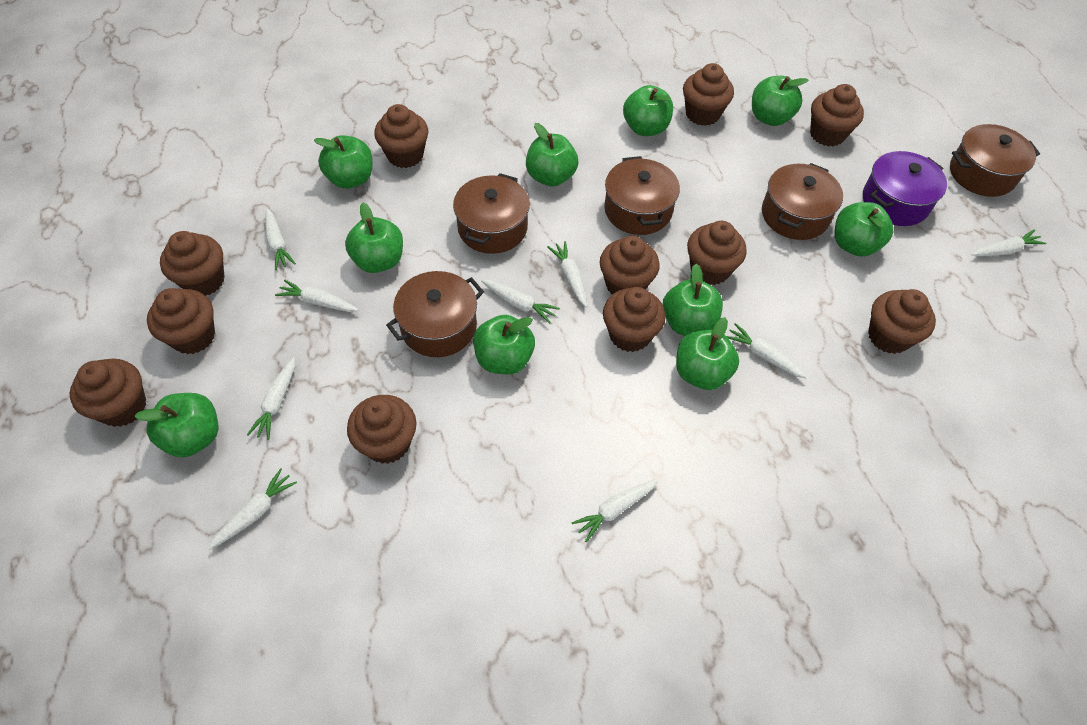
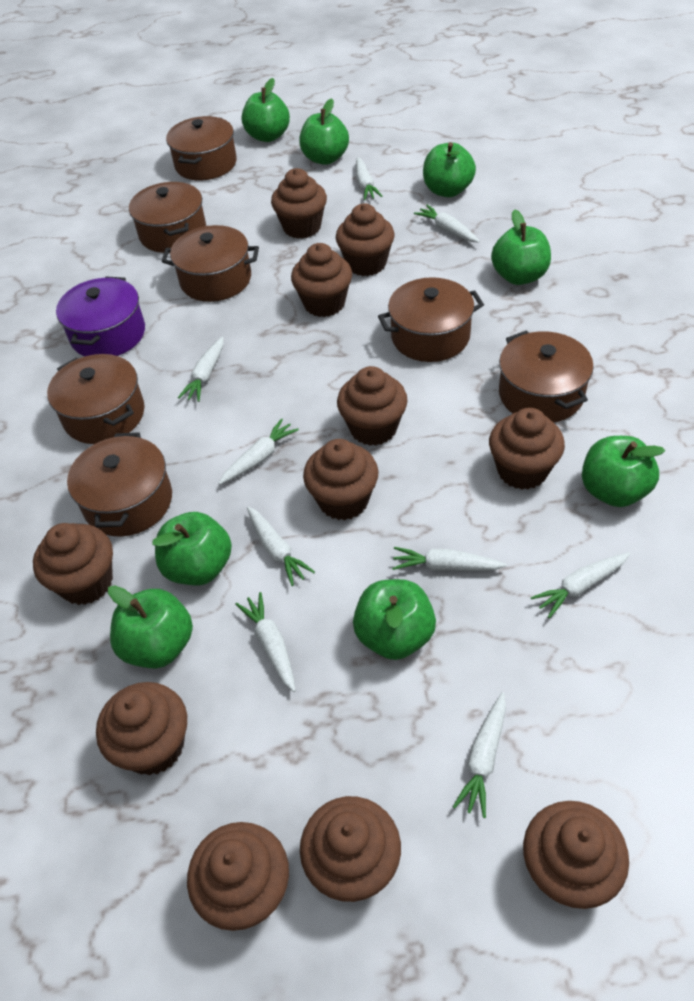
brown pot: [386,271,484,357] [453,173,530,254] [604,156,680,235] [762,163,843,240] [950,124,1040,197] = 5 -> [47,354,145,444] [67,432,172,537] [129,182,206,253] [162,225,259,302] [166,116,237,181] [378,277,484,362] [499,331,594,423] = 7
green apple: [134,393,219,458] [314,135,373,189] [345,203,403,273] [473,315,535,374] [526,123,578,187] [623,85,673,136] [663,264,723,336] [676,317,739,390] [752,76,808,126] [834,202,893,257] = 10 -> [108,585,193,669] [153,512,232,585] [242,78,290,142] [299,98,349,165] [353,579,436,660] [423,142,476,197] [491,210,551,285] [582,436,665,507] = 8

